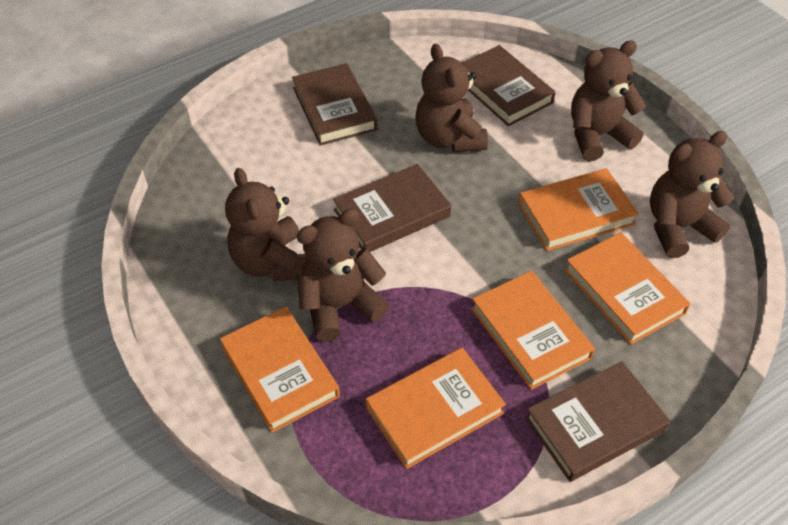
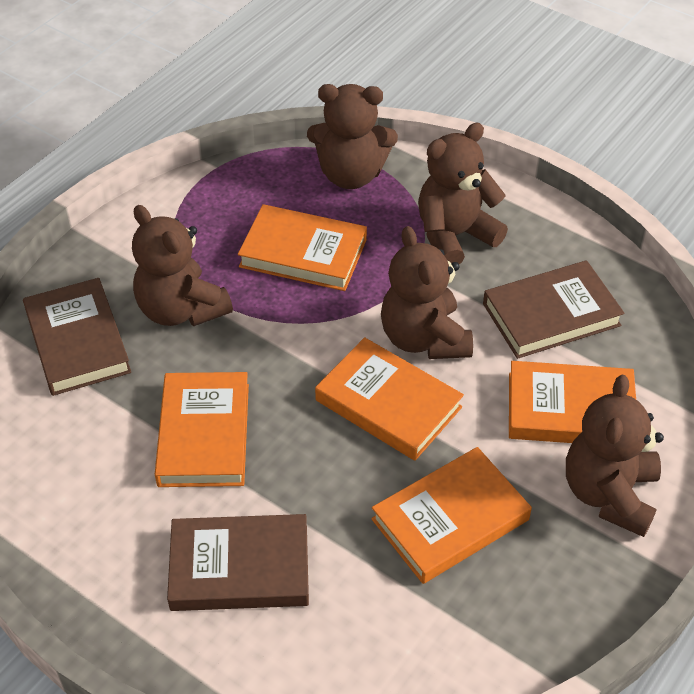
brown book: [292,63,377,146] [333,164,451,252] [463,45,556,126] [525,361,670,482] = 4 -> [23,278,131,396] [167,514,309,611] [483,260,624,359] = 3

